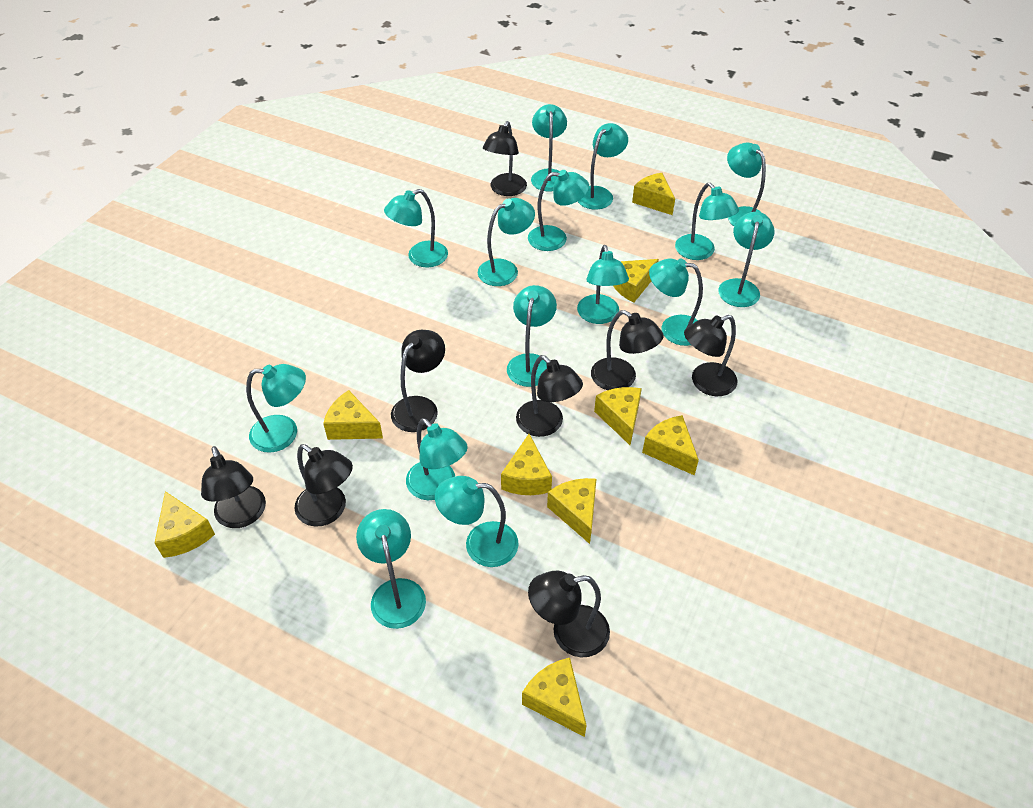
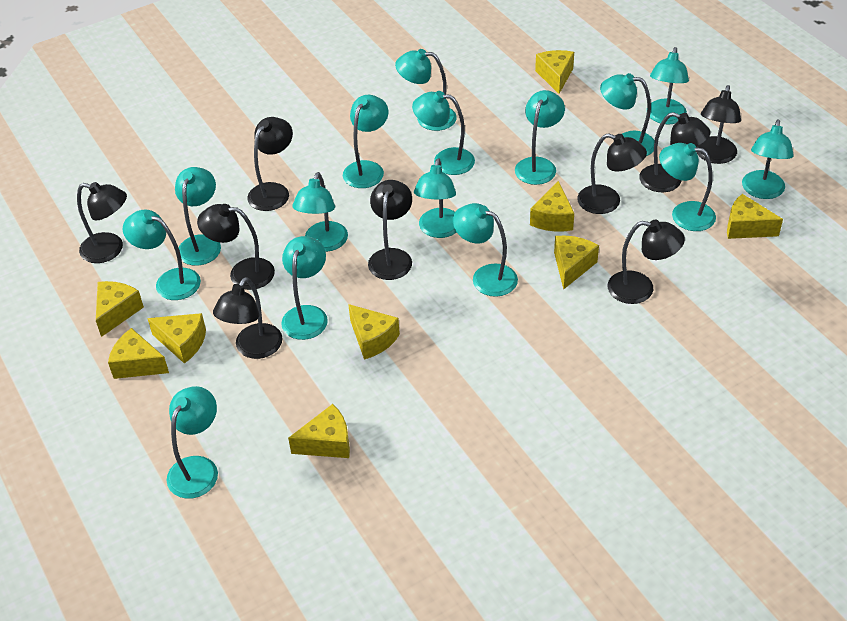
black lamp: [201,446,266,528] [294,444,353,526] [391,330,445,432] [483,121,527,196] [516,355,583,437] [528,571,610,658] [591,310,663,390] [684,315,737,396] = 8 -> [77,182,127,263] [197,204,275,290] [213,277,283,359] [247,117,293,211] [368,180,412,280] [577,133,647,214] [608,220,685,304] [639,112,710,192] [696,85,741,164] = 9

